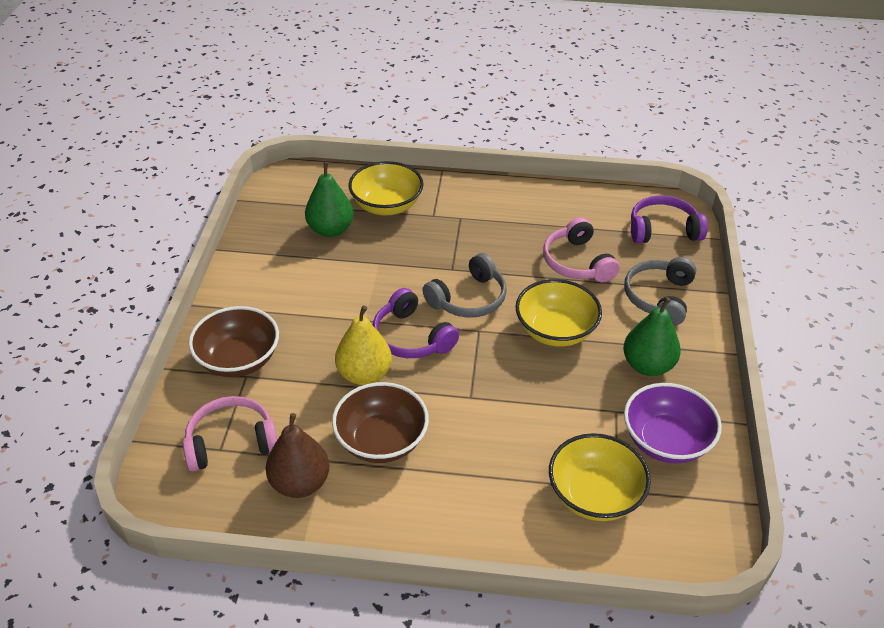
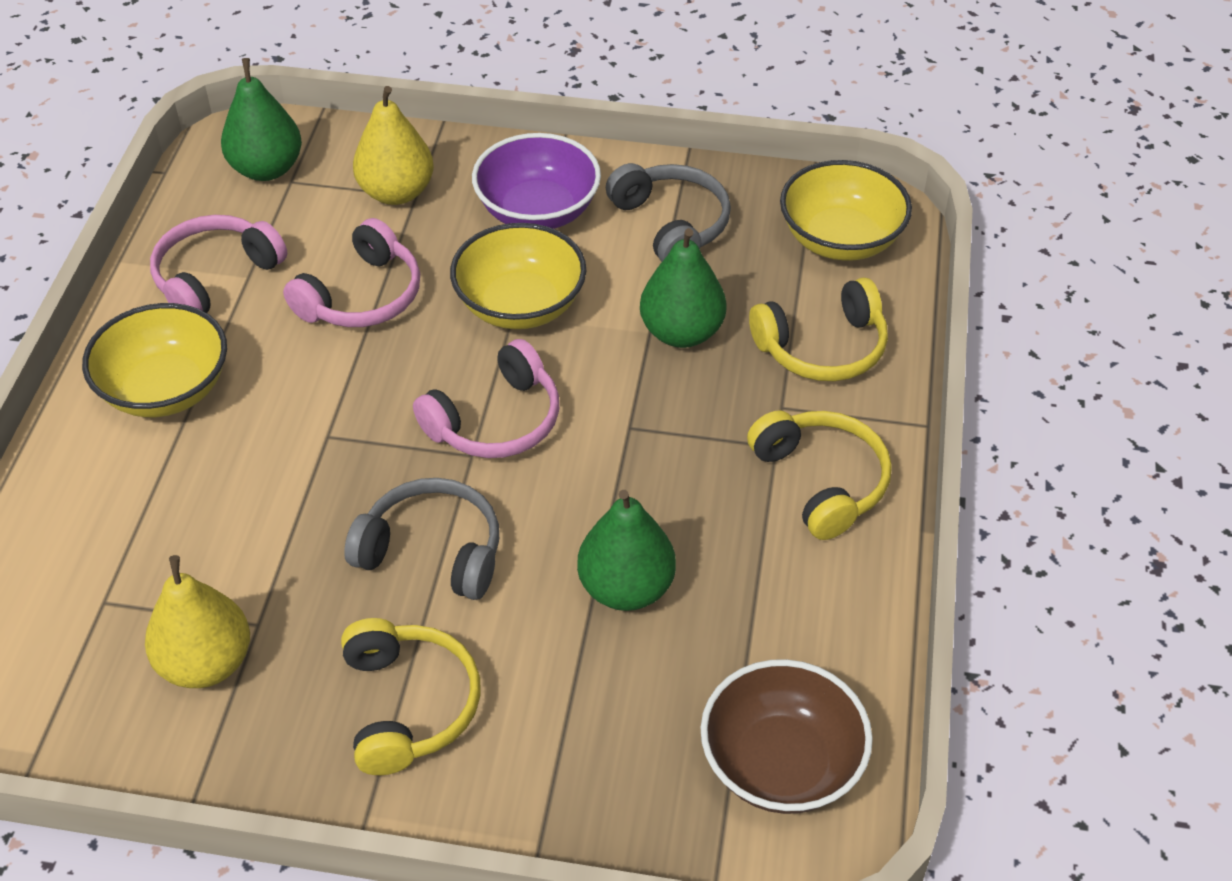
brown bowl: [189,306,279,377] [332,382,429,463] = 2 -> [700,659,873,814] = 1
brown pear: [266,413,329,498] = 1 -> none = 0
green pear: [305,162,354,237] [623,297,681,376] = 2 -> [221,58,302,181] [577,490,676,611] [640,228,727,348] = 3
pink headphones: [183,396,278,471] [543,217,619,283] = 2 -> [150,215,287,313] [283,218,420,327] [413,339,559,458] = 3
purple headphones: [373,288,459,358] [631,195,708,243] = 2 -> none = 0
yellow headphones: none = 0 -> [341,618,481,775] [747,410,892,540] [749,277,888,381] = 3
yellow pear: [335,306,392,385] = 1 -> [145,555,250,688] [353,86,434,205] = 2

